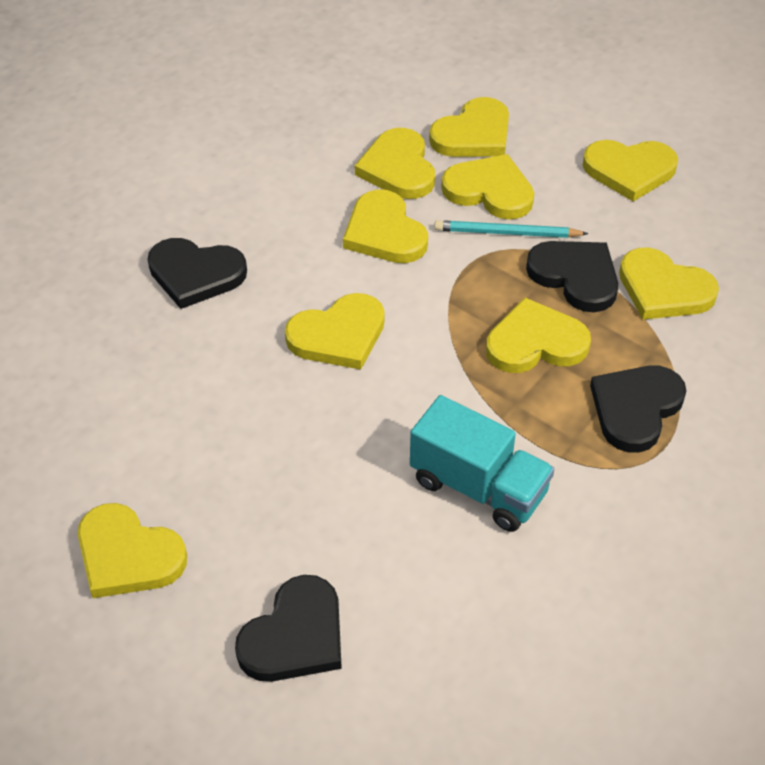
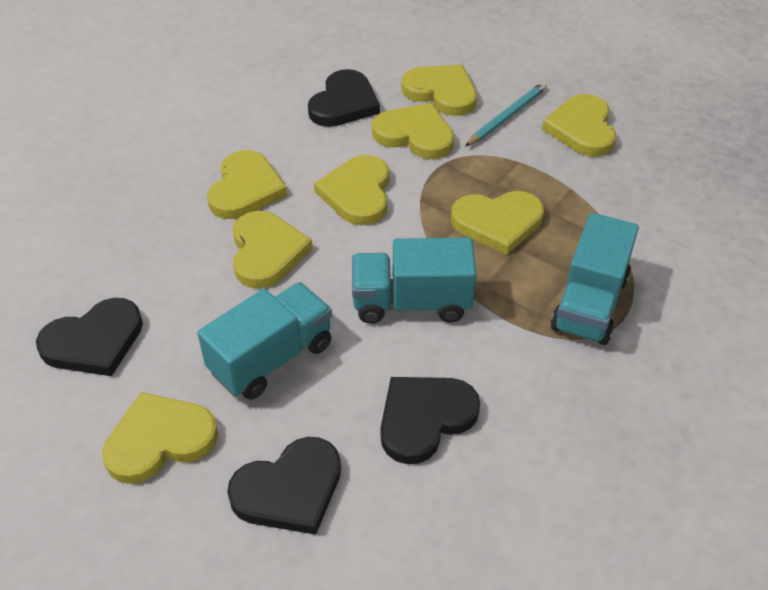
turquoise truck: [410,395,554,532] = 1 -> [197,282,332,400] [352,238,476,324] [551,213,639,345] = 3
yellow heart: [78,503,187,598] [285,293,385,370] [343,189,428,263] [355,128,435,199] [429,97,509,157] [441,154,534,219] [486,298,591,373] [583,140,678,201] [619,248,719,320] = 9 -> [102,392,218,484] [207,150,287,219] [232,211,313,288] [314,155,389,225] [372,103,454,159] [401,65,477,116] [451,191,544,255] [542,94,616,157] = 8

